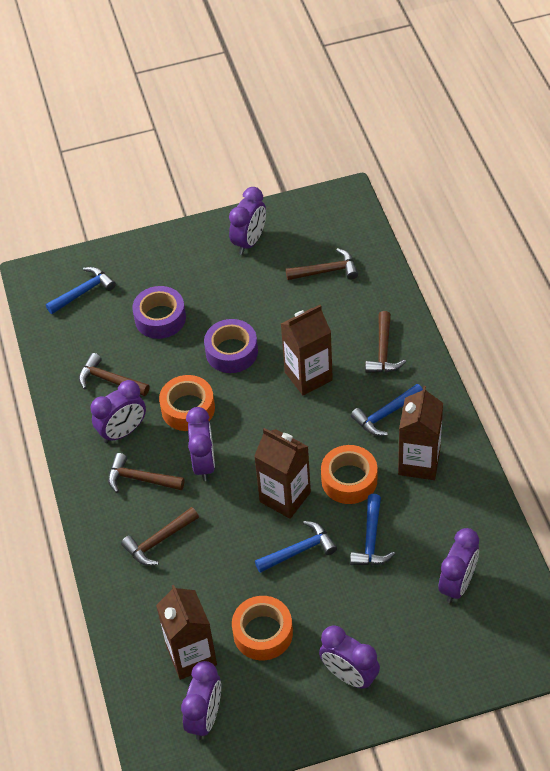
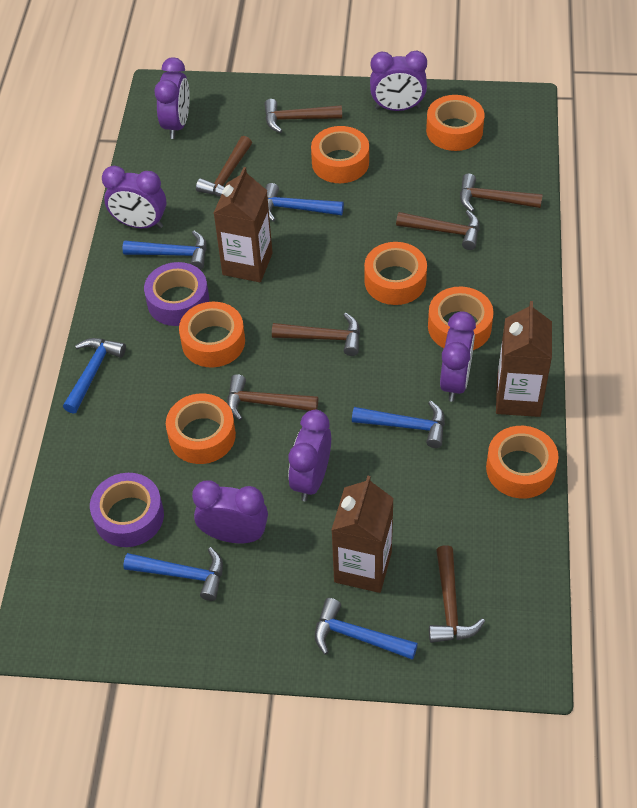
blue hammer: [46,267,116,314] [255,521,337,573] [350,494,395,565] [351,384,423,436] = 4 -> [63,338,126,414] [122,231,206,270] [123,547,223,601] [265,183,344,222] [315,598,418,660] [352,401,445,448] = 6
brown carton: [156,585,217,680] [254,428,311,519] [281,305,333,395] [398,386,443,480] = 4 -> [214,167,273,282] [332,475,394,593] [496,301,552,417] = 3
brown hammer: [79,353,150,396] [108,453,185,493] [121,507,199,566] [286,248,358,280] [365,311,406,373] = 5 -> [196,136,252,197] [227,374,318,421] [264,99,342,133] [272,312,360,356] [396,210,480,250] [429,545,485,643] [460,174,543,212] = 7
orange tape: [159,375,215,431] [232,596,293,660] [321,445,377,504] = 3 -> [166,393,236,464] [179,302,245,367] [311,126,369,183] [364,242,427,305] [426,95,485,151] [428,286,494,350] [486,426,559,498] = 7

